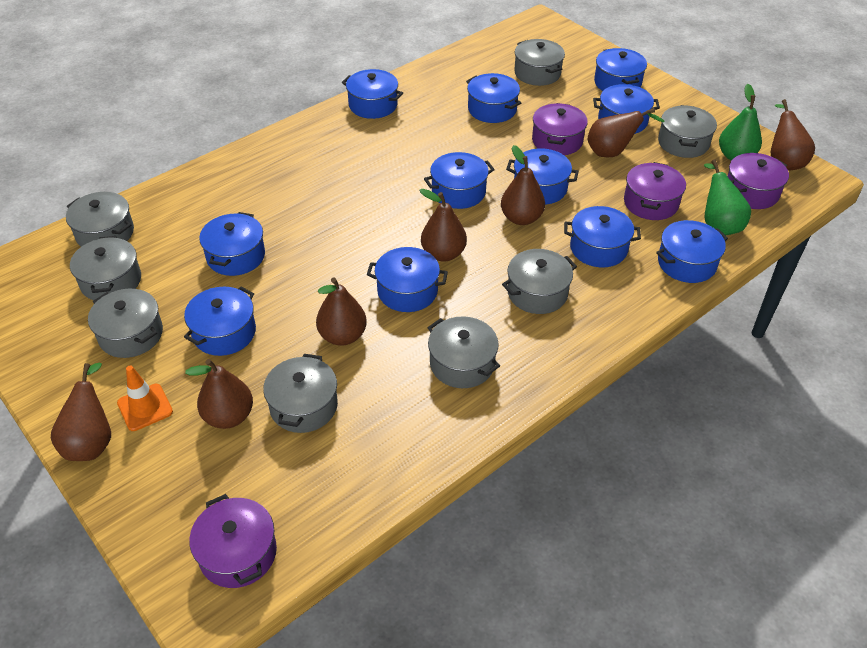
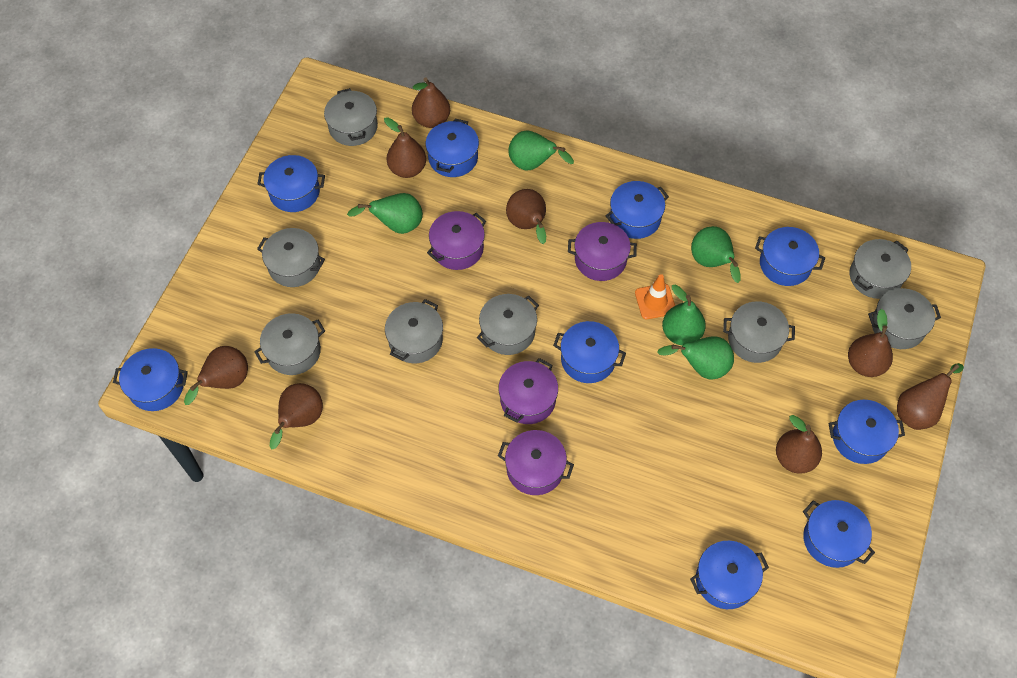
blue pot: [184,287,256,356] [199,212,265,276] [342,69,403,119] [367,247,448,312] [424,152,495,209] [466,73,521,123] [506,148,579,205] [564,206,641,267] [593,84,660,134] [594,48,647,91] [656,220,728,283] = 11 -> [113,348,188,411] [257,155,325,212] [426,119,479,177] [553,321,626,383] [606,181,669,239] [690,541,769,609] [755,227,825,286] [803,500,875,568] [829,400,905,464] = 9
brown pear: [51,363,111,461] [185,359,253,429] [316,277,367,346] [420,189,467,261] [501,145,545,225] [587,108,665,157] [771,99,815,171] = 7 -> [184,346,248,405] [270,383,323,450] [384,117,426,178] [412,77,450,128] [506,189,546,244] [776,415,822,474] [848,309,893,377] [897,363,964,430] = 8
green pear: [704,160,751,235] [719,84,762,161] = 2 -> [347,193,423,234] [508,131,574,171] [657,336,734,380] [662,285,706,346] [691,226,741,283] = 5

